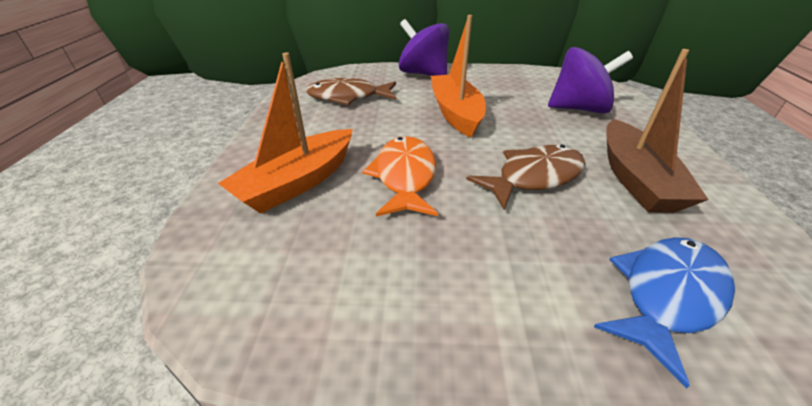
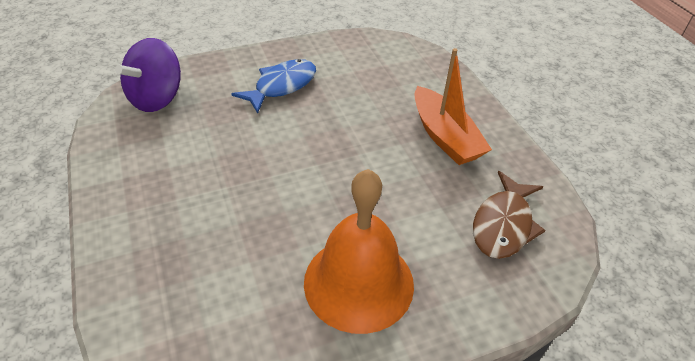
brown boat: [606,49,709,213] = 1 -> none = 0
brown fish: [306,78,396,105] [466,144,585,210] = 2 -> [473,171,546,259] = 1
orange bell: none = 0 -> [304,169,414,334] = 1
orange boat: [218,52,353,214] [431,15,486,137] = 2 -> [415,48,492,165] = 1
orange fish: [362,136,438,217] = 1 -> none = 0
purple spinning top: [398,19,450,76] [548,47,633,114] = 2 -> [115,38,181,112] = 1

